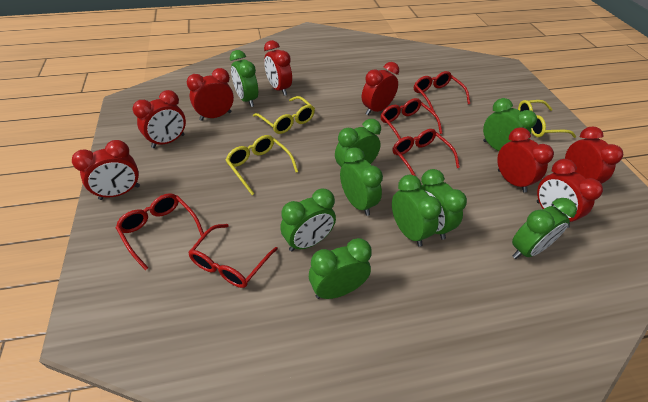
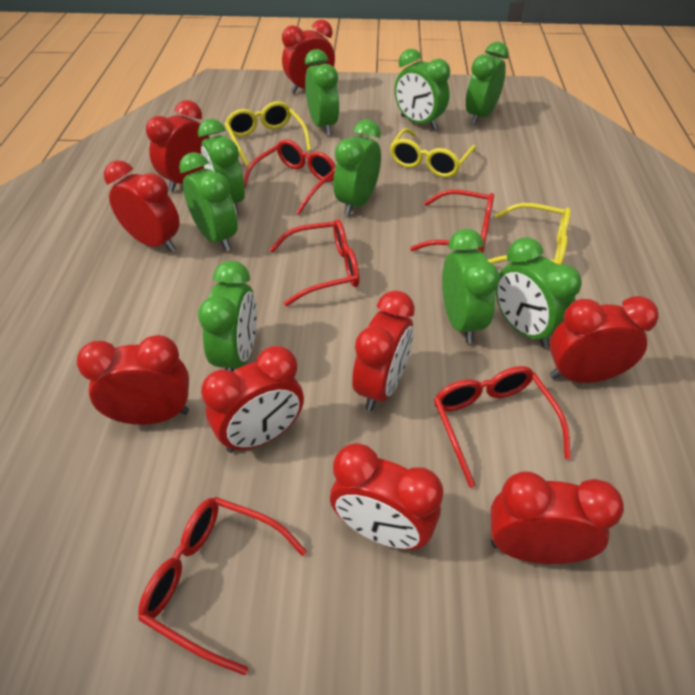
red clock: [72,140,140,200] [133,90,186,148] [187,68,234,121] [264,40,292,96] [362,62,399,115] [497,127,554,193] [537,159,603,228] [565,126,623,184] = 8 -> [77,335,189,425] [104,160,180,252] [146,100,209,192] [201,346,304,453] [282,19,335,93] [330,443,443,550] [352,291,415,411] [490,472,624,564] [550,296,659,383] = 9

